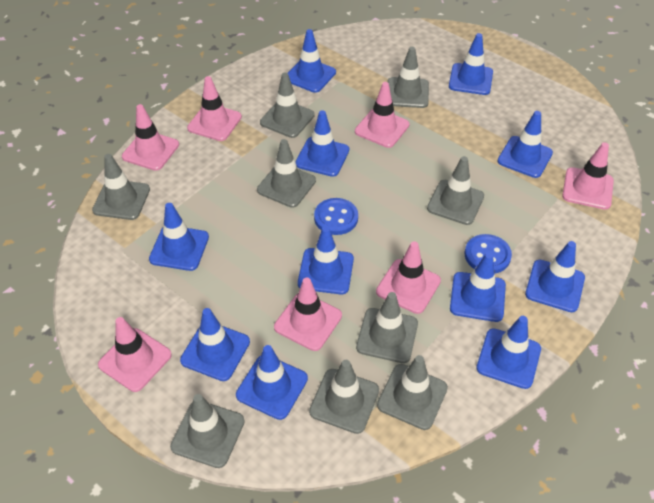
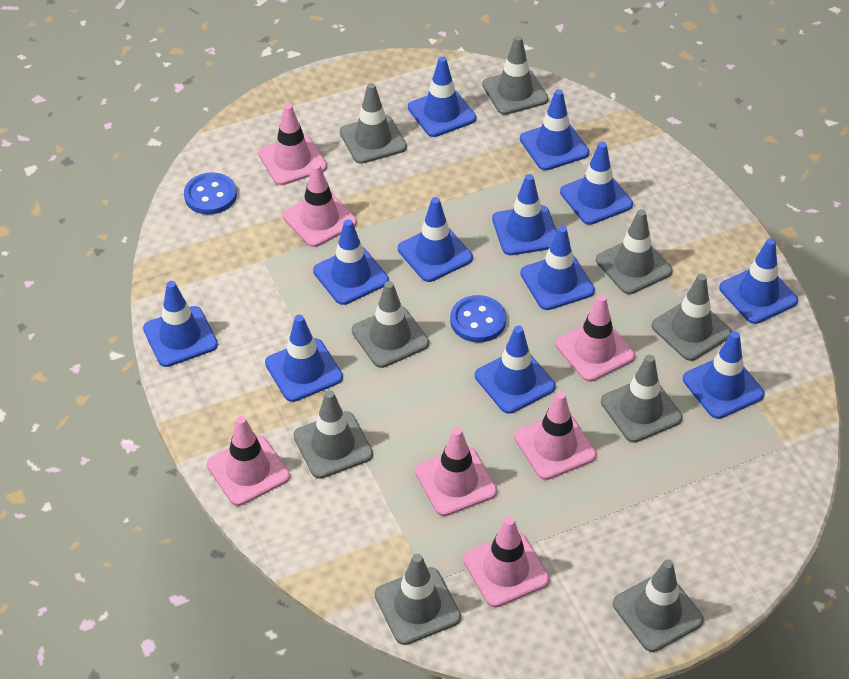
blue traffic cone: [149,203,209,271] [180,308,250,381] [236,345,308,420] [288,29,336,93] [295,110,349,177] [298,226,354,294] [449,33,493,95] [450,252,506,322] [476,316,541,389] [498,111,553,178] [525,241,585,312] = 11 -> [143,281,218,367] [265,315,343,402] [313,219,389,305] [398,197,473,282] [408,56,476,137] [475,326,556,414] [492,174,557,255] [520,89,589,170] [520,226,595,310] [560,142,633,225] [683,331,765,419] [719,238,798,324] = 12

